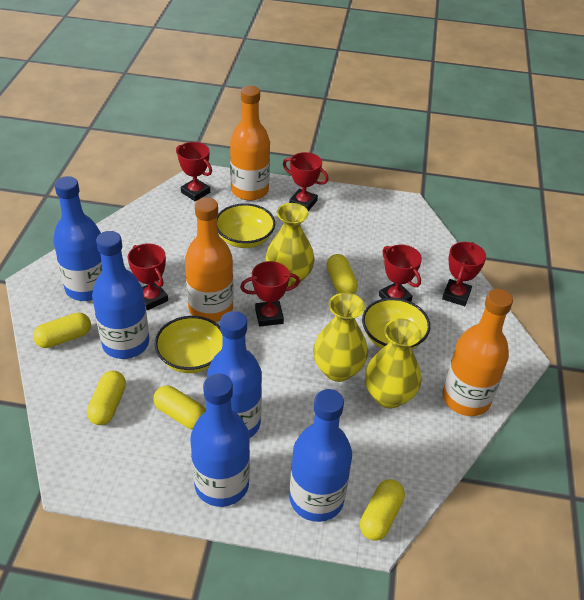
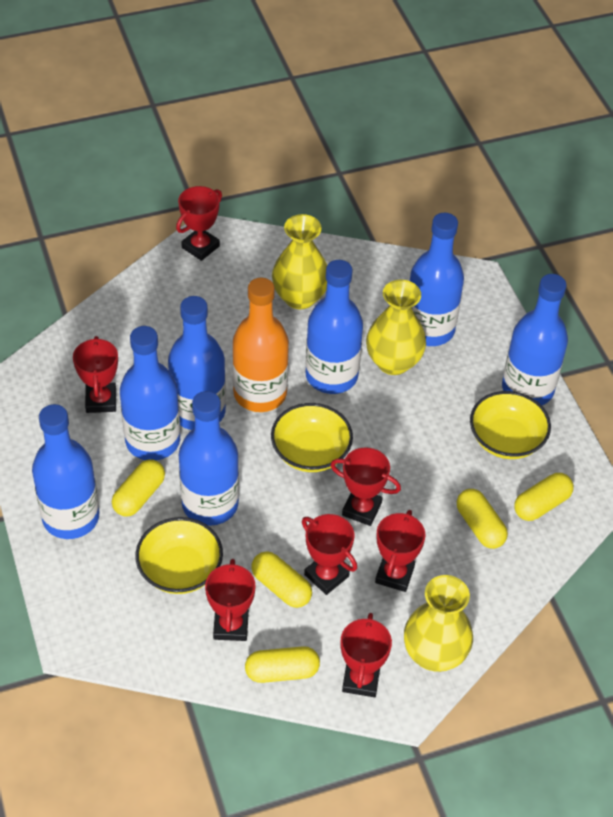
blue bottle: [53,176,102,301] [92,231,149,359] [190,373,250,507] [207,311,262,438] [290,389,352,522] = 5 -> [32,404,99,539] [120,326,180,461] [168,296,226,430] [179,391,239,526] [306,260,363,394] [410,213,464,346] [502,274,568,405] = 7
orange bottle: [185,198,234,322] [230,86,270,201] [443,289,513,416] = 3 -> [232,278,289,412] = 1
red trophy: [128,243,168,310] [176,142,212,202] [240,261,300,326] [283,152,329,211] [379,245,422,302] [442,242,486,306] = 6 -> [73,336,118,413] [176,186,222,261] [205,559,255,641] [302,514,357,595] [331,447,401,526] [341,613,392,697] [375,510,425,592] = 7

